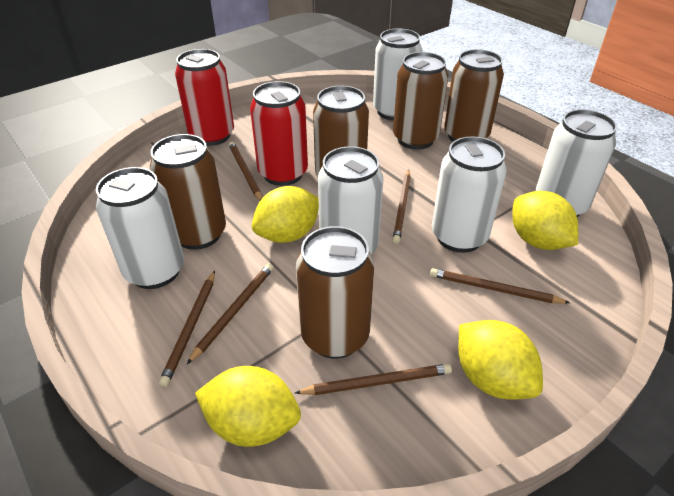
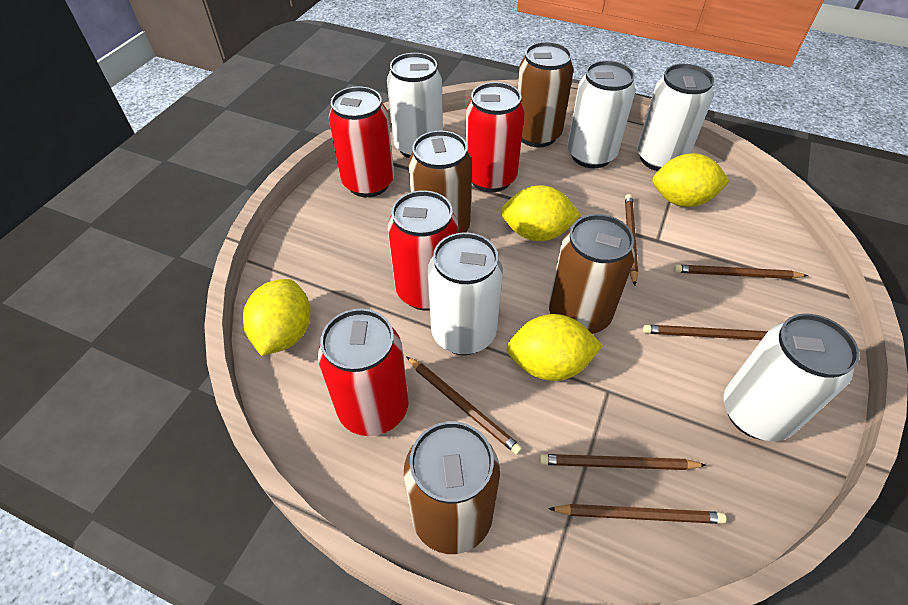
brown can: [150,134,226,250] [296,226,374,359] [313,85,369,177] [393,52,448,150] [444,49,504,142] = 5 -> [404,421,500,554] [408,131,472,233] [517,42,574,148] [549,214,635,334] = 4
red can: [175,49,234,146] [250,81,308,186] = 2 -> [318,309,409,436] [329,86,394,197] [388,190,458,311] [465,82,525,192] = 4

